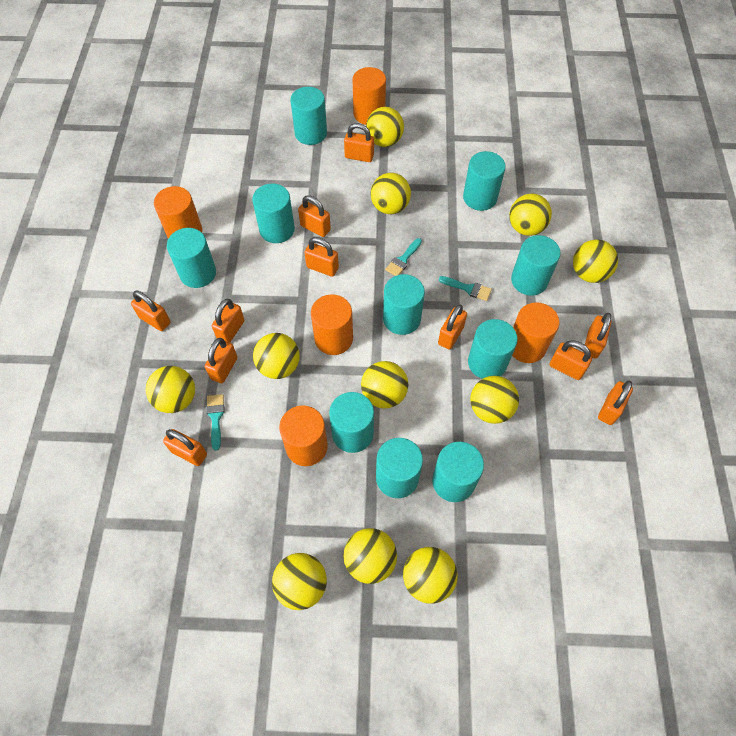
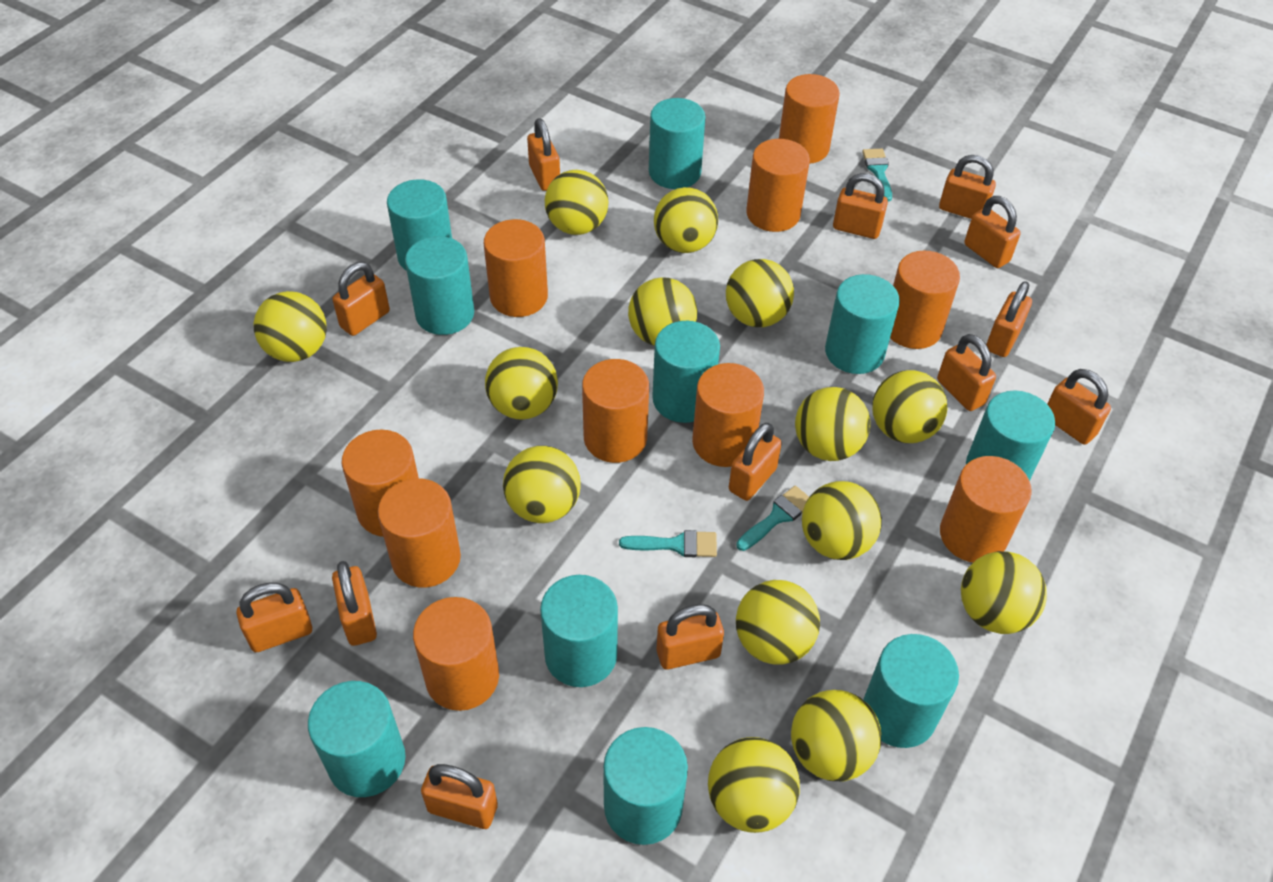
orange cylinder: [154,186,202,239] [279,405,328,466] [311,294,353,355] [353,67,386,125] [512,302,559,363] = 5 -> [342,429,419,537] [378,478,461,588] [413,597,499,711] [484,219,548,317] [582,359,649,463] [692,363,764,467] [746,139,810,232] [779,74,840,164] [890,250,960,349] [940,456,1032,563] = 10
orange padlock: [131,291,170,331] [163,429,207,466] [205,338,237,383] [212,299,244,343] [298,195,331,237] [304,237,339,277] [344,123,374,162] [438,304,467,350] [549,340,592,380] [585,313,611,358] [598,380,633,425] = 11 -> [236,583,312,652] [332,262,390,336] [332,561,377,646] [421,764,498,829] [527,118,560,191] [656,604,724,670] [729,423,782,501] [833,173,888,239] [937,334,996,411] [939,155,996,219] [964,196,1021,268] [986,281,1032,357] [1047,369,1111,445] = 13
yellow ball: [146,366,195,413] [253,333,300,379] [272,553,327,610] [343,528,397,584] [361,361,408,409] [366,107,404,147] [371,173,411,214] [403,547,458,604] [470,376,519,424] [509,194,552,236] [573,240,618,283] = 11 -> [254,291,327,362] [485,347,558,420] [503,446,581,523] [545,170,608,235] [628,277,697,346] [654,187,718,253] [708,737,800,833] [726,259,794,327] [736,580,820,665] [791,690,881,781] [795,387,870,461] [802,481,882,560] [872,370,947,443] [961,551,1047,634] = 14

